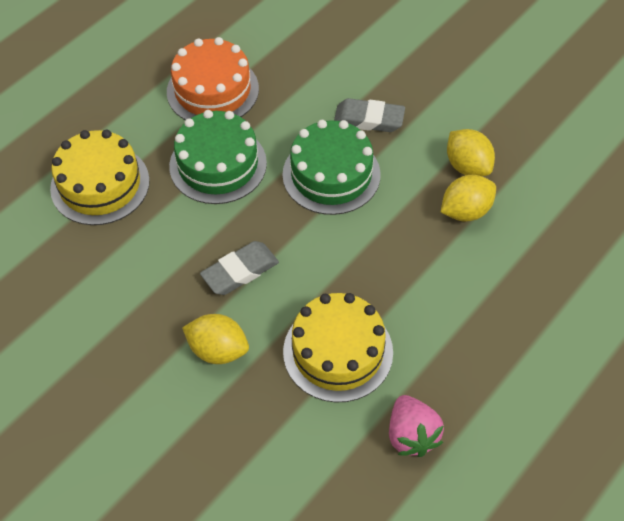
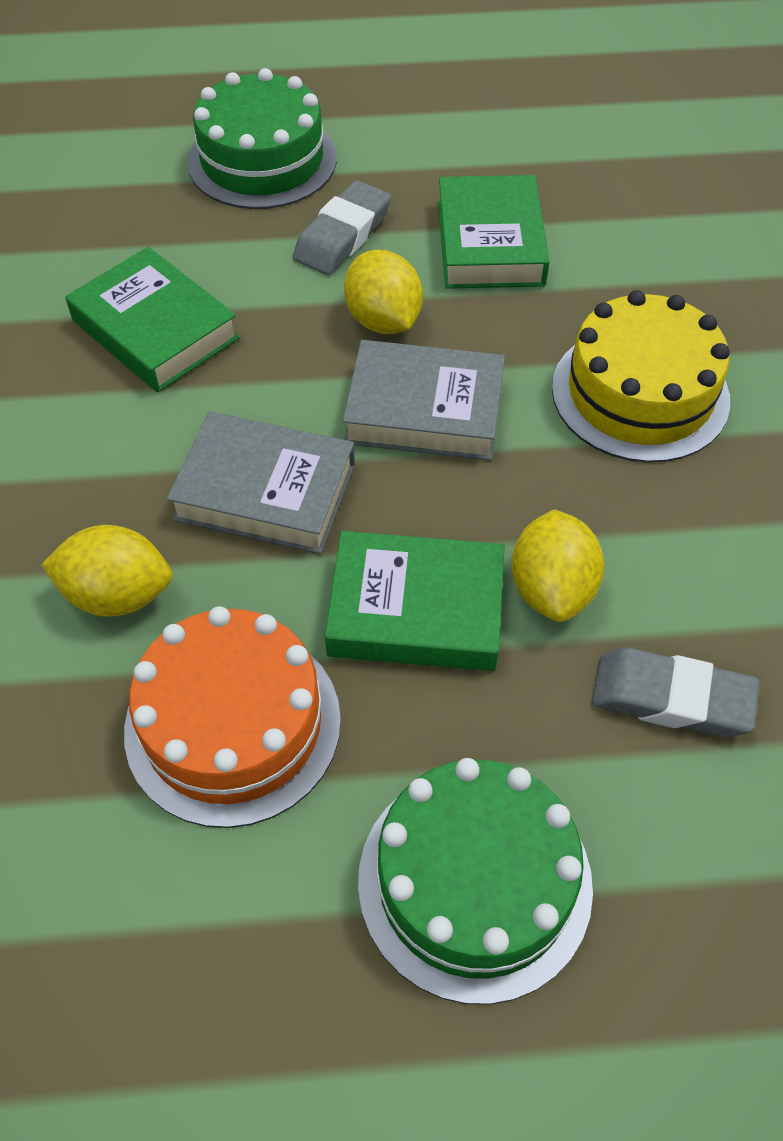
green book: none = 0 -> [65,247,239,392] [325,531,505,671] [438,175,550,289] = 3
grey book: none = 0 -> [167,411,355,554] [343,340,505,461] = 2
pink strawberry: [389,395,444,457] = 1 -> none = 0
yellow cake: [50,130,150,225] [283,293,393,403] = 2 -> [552,290,730,463] = 1

